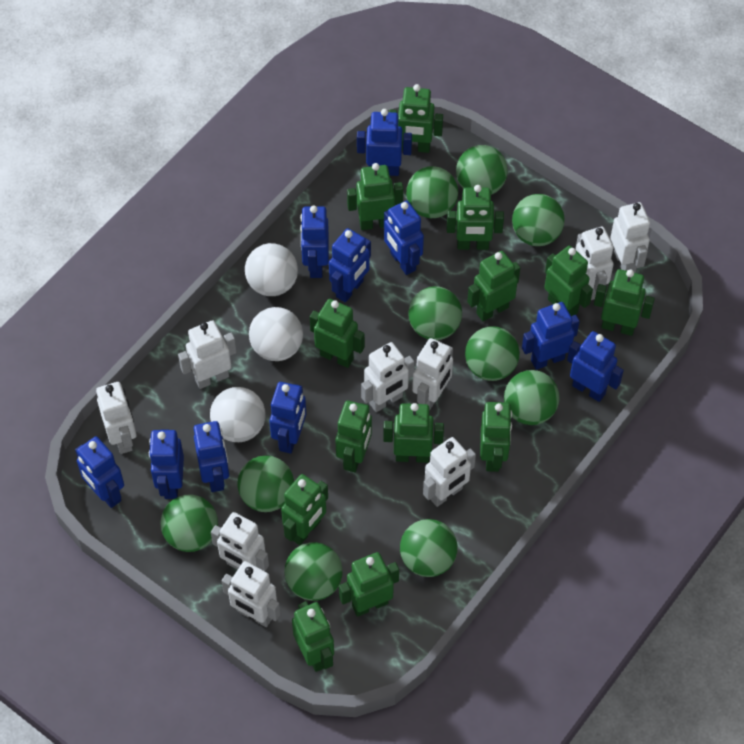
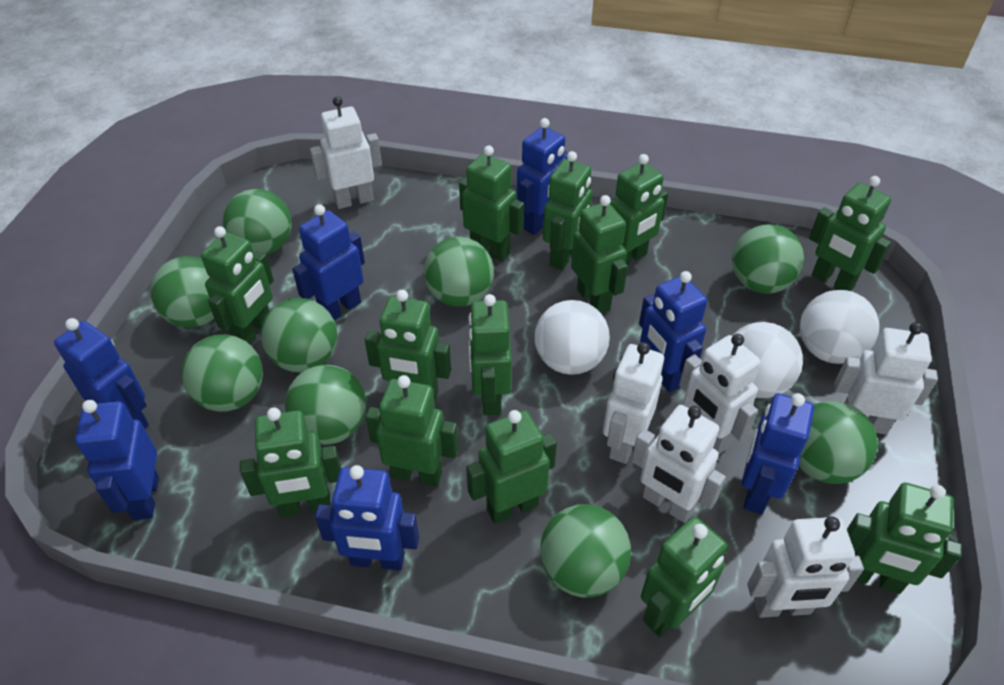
blue robot: [75,436,124,508] [149,429,184,499] [194,421,229,492] [269,382,306,454] [300,205,329,278] [329,228,371,302] [357,109,412,176] [384,201,424,275] [522,302,580,370] [567,331,624,402] = 10 -> [54,318,149,428] [75,400,159,520] [292,204,365,320] [315,465,419,570] [517,118,568,235] [639,271,707,393] [742,393,814,514] = 7
green ball: [160,494,218,552] [237,455,294,512] [284,542,343,601] [400,519,458,577] [406,166,458,218] [408,286,462,340] [456,145,508,195] [465,326,520,381] [504,370,559,425] [512,194,565,246] = 10 -> [151,256,214,328] [182,334,263,412] [223,189,292,255] [261,298,337,372] [285,365,366,445] [424,237,494,307] [540,504,631,597] [732,224,804,294] [798,401,878,484] = 9
white robot: [96,382,137,454] [178,320,237,389] [211,512,269,571] [222,561,280,627] [361,342,415,412] [412,338,453,411] [423,437,476,507] [575,227,614,300] [610,202,650,273] = 9 -> [310,97,382,209] [603,342,664,464] [631,405,726,523] [679,334,760,454] [747,516,864,618] [834,322,938,435] = 6

